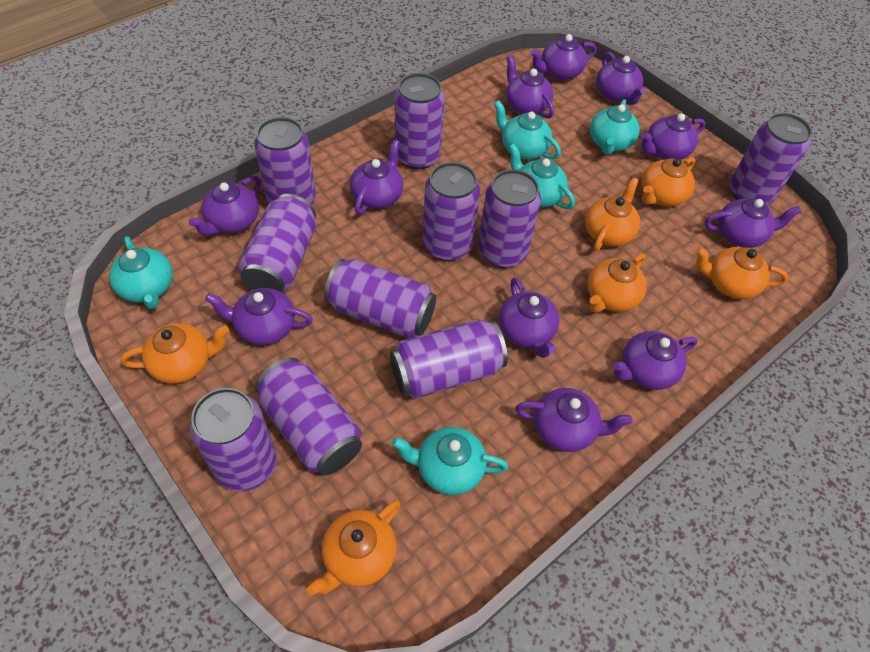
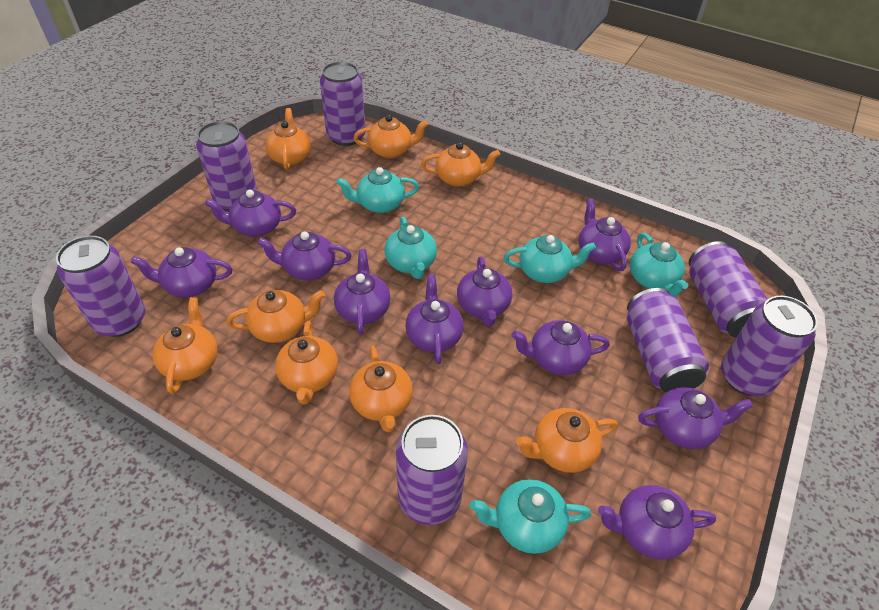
orange teapot: [120,323,229,384] [307,500,401,596] [585,177,640,251] [587,253,647,312] [641,157,696,206] [696,246,788,299] = 6 -> [153,297,218,394] [226,290,325,343] [265,108,311,169] [275,321,338,404] [349,346,413,433] [354,115,428,158] [421,142,500,187] [516,408,618,473] = 8
purple can: [190,388,277,492] [238,194,316,292] [254,117,316,205] [255,357,362,476] [324,259,436,338] [390,319,508,399] [395,73,445,169] [422,162,480,261] [478,169,541,268] [730,113,812,205] = 10 -> [56,236,146,337] [196,121,258,212] [320,62,365,146] [396,415,468,525] [627,288,709,393] [689,241,767,337] [721,296,818,396] = 7
purple teapot: [189,176,261,236] [205,288,313,345] [350,140,403,214] [499,277,559,358] [506,55,554,119] [515,388,632,452] [530,34,597,81] [596,52,646,105] [613,331,698,390] [641,113,705,160] [704,198,802,248] = 11 -> [131,247,232,297] [205,189,296,237] [258,232,352,280] [334,249,391,335] [406,274,464,364] [457,256,512,327] [512,320,610,375] [579,198,631,271] [598,485,716,560] [638,387,753,449] = 10

